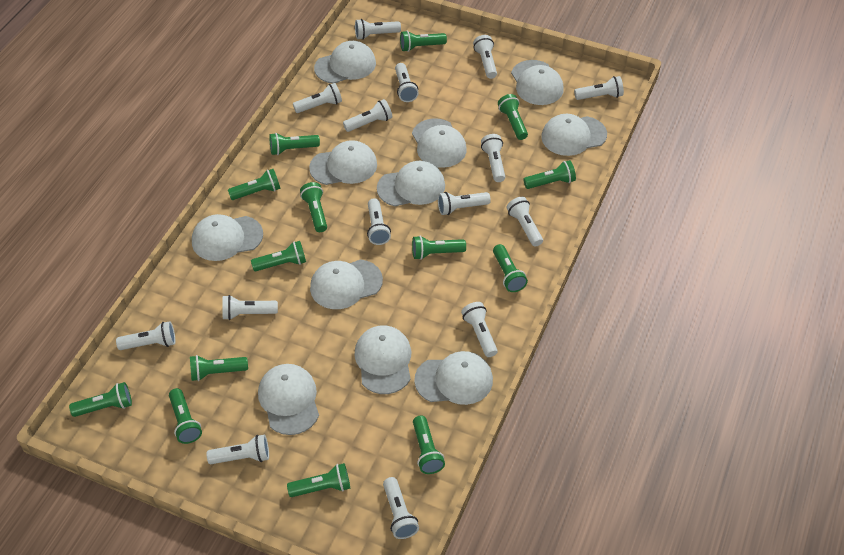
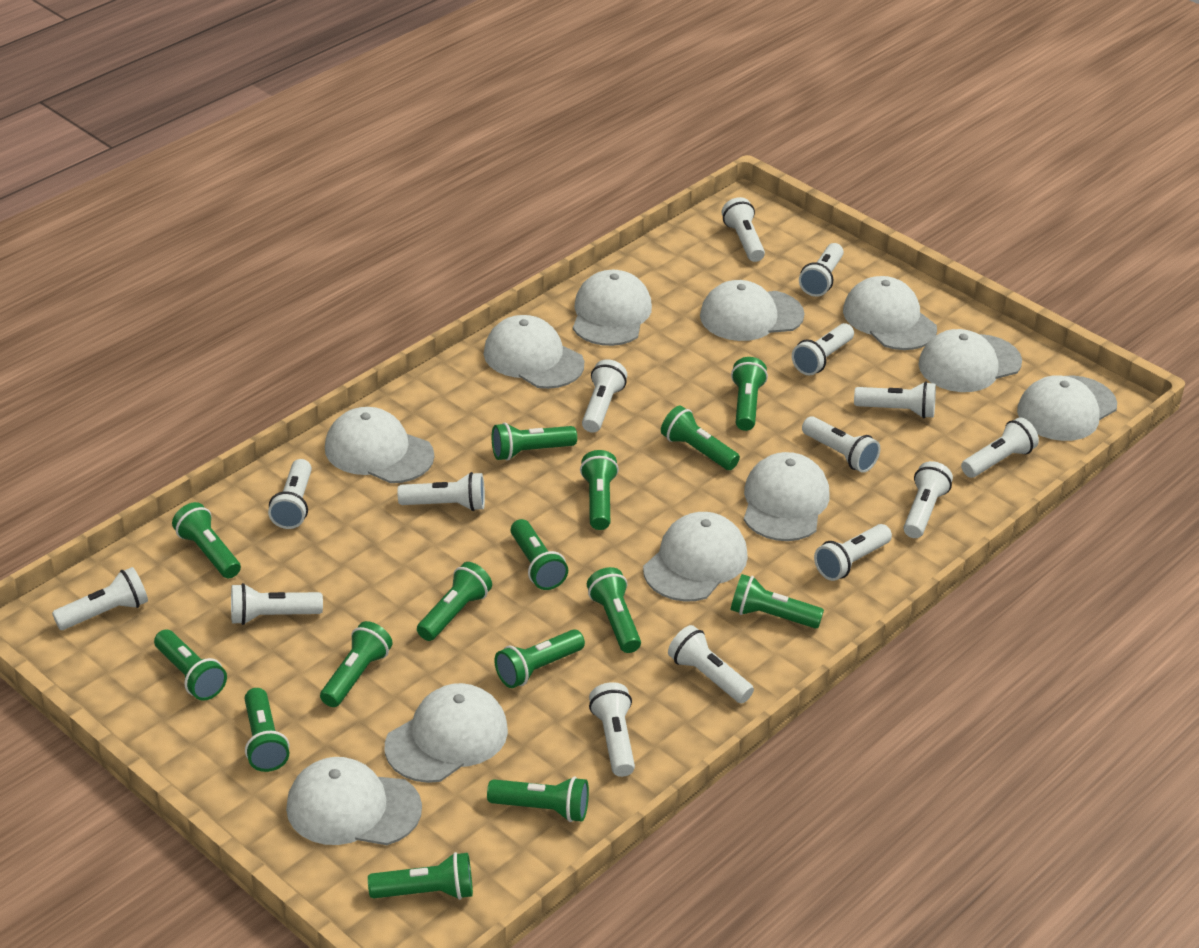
green flashlight: [69,382,132,417] [169,388,202,444] [190,355,248,381] [228,169,281,200] [251,241,306,271] [269,133,320,155] [287,463,350,497] [300,182,327,232] [400,31,447,52] [412,236,466,260] [413,415,445,474] [493,244,528,292] [498,94,528,140] [523,160,576,189] = 14 -> [154,630,227,700] [172,502,241,578] [245,688,289,772] [320,621,393,707] [368,852,473,900] [417,562,492,641] [487,777,589,822] [492,423,577,461] [494,629,585,688] [511,519,568,590] [580,450,619,530] [587,567,641,653] [661,406,740,470] [731,357,768,431] [731,574,824,629] = 15

